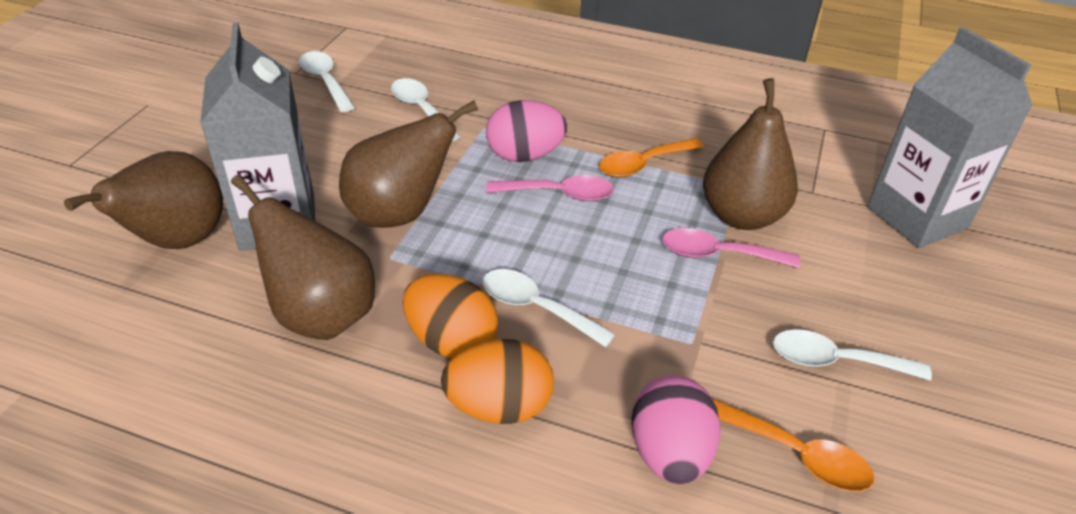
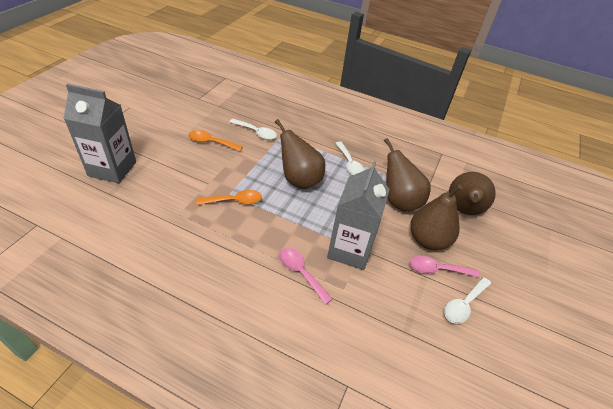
orange egg: [403,274,498,359] [441,339,554,424] = 2 -> none = 0
pink egg: [486,100,567,162] [631,376,721,484] = 2 -> none = 0
white spoon: [299,51,355,112] [391,78,460,142] [483,269,616,347] [773,329,932,381] = 4 -> [229,119,277,140] [335,142,364,175] [444,277,491,324] = 3

